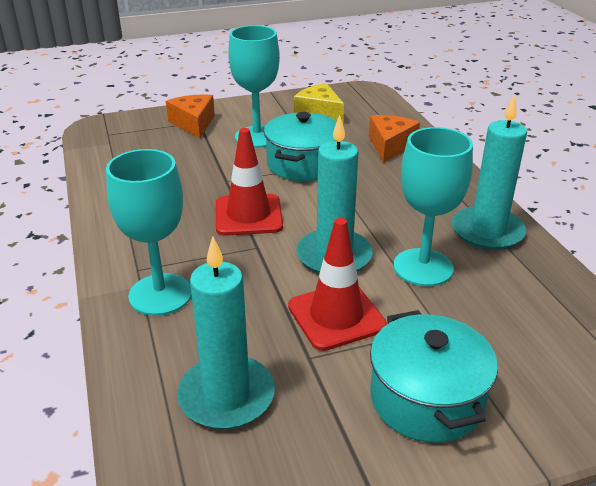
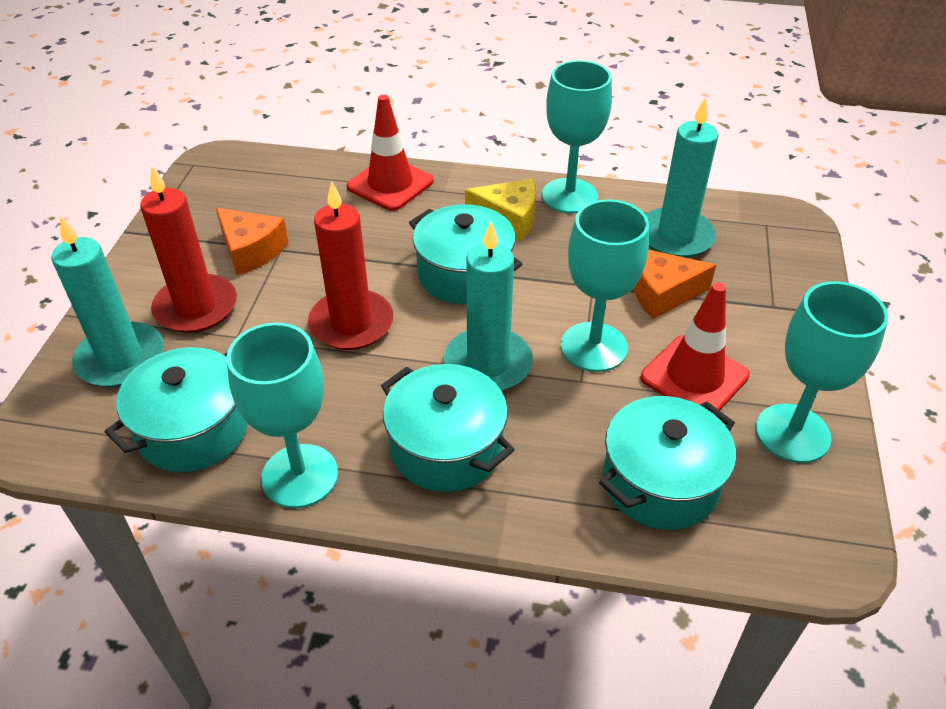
red candle: none = 0 -> [140,166,237,333] [308,182,394,350] = 2
turquoise goblet: [106,149,192,316] [228,25,280,148] [393,127,473,286] = 3 -> [227,323,338,508] [542,60,612,213] [561,199,649,372] [756,281,888,463] = 4
turquoise pot: [264,112,337,181] [370,310,498,443] = 2 -> [105,347,248,472] [381,364,515,492] [409,204,522,305] [599,396,736,530] = 4

